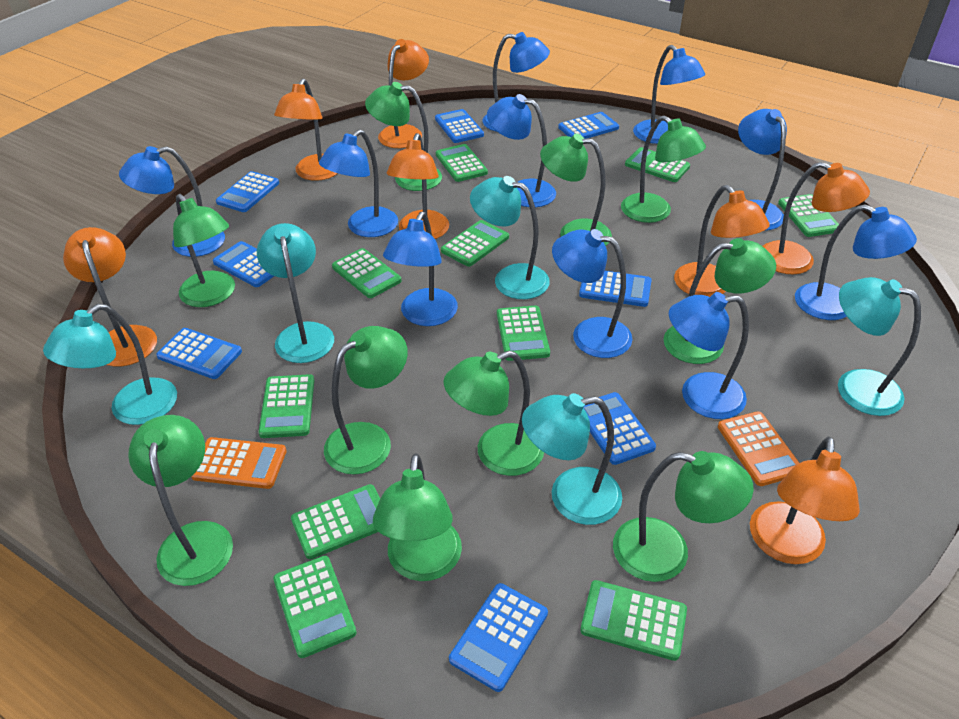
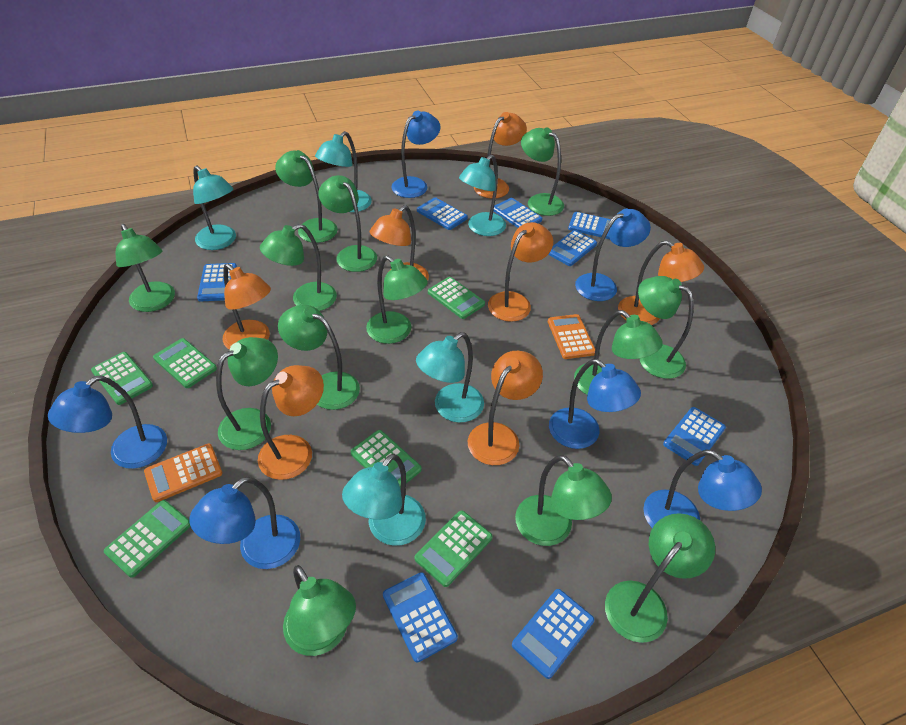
blue lamp: [119,146,225,257] [319,130,398,237] [383,212,458,326] [482,32,550,132] [487,94,556,207] [552,229,633,358] [633,45,705,144] [669,292,749,419] [738,109,787,230] [795,204,917,320] = 10 -> [48,375,167,469] [189,477,300,569] [392,111,441,198] [549,359,641,449] [575,209,651,301] [643,449,762,528] = 6
green calculator: [259,374,314,438] [273,556,357,658] [291,484,380,559] [332,248,402,298] [436,144,488,182] [441,220,509,267] [497,306,550,361] [580,580,687,661] [625,147,690,182] [778,194,839,237] = 10 -> [91,352,153,405] [104,500,190,578] [153,338,217,388] [351,430,422,488] [415,510,492,587] [428,277,485,319] = 6
green lamp: [128,415,233,586] [173,194,235,307] [324,326,408,475] [365,82,442,191] [373,453,462,581] [443,351,544,476] [540,133,612,246] [613,451,754,582] [621,115,706,223] [663,238,776,364] = 10 -> [116,224,175,312] [216,337,278,450] [260,224,337,311] [275,150,338,243] [278,305,360,410] [283,565,356,656] [318,175,377,272] [366,256,428,344] [515,455,612,546] [521,127,564,216] [574,310,663,395] [605,513,715,643] [638,276,694,379] = 13

